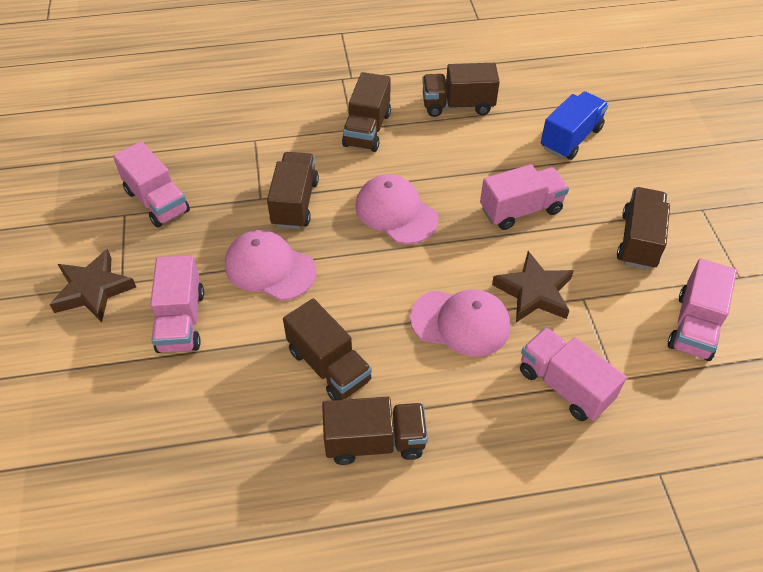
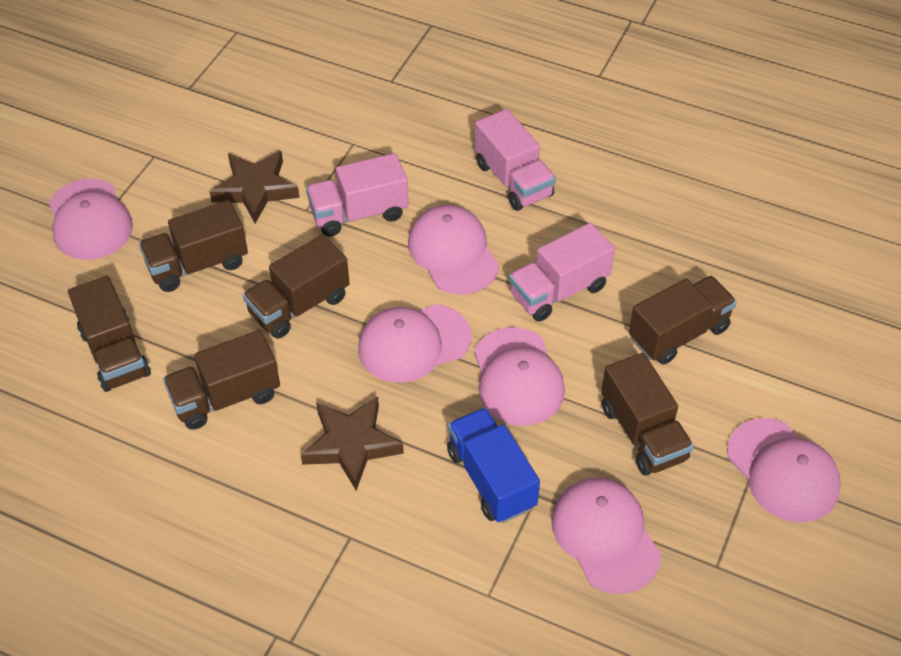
pink cap: [225,230,317,301] [355,174,439,244] [410,289,510,357] = 3 -> [49,179,133,260] [358,304,471,383] [408,205,499,295] [474,327,565,426] [551,477,661,594] [727,418,841,523] = 6
pink truck: [113,141,190,228] [150,255,204,353] [480,164,569,230] [520,327,626,421] [668,259,737,361] = 5 -> [306,153,408,237] [475,109,556,211] [509,223,615,322] = 3

